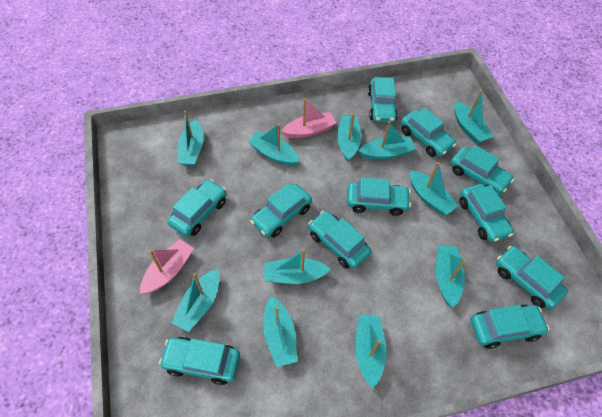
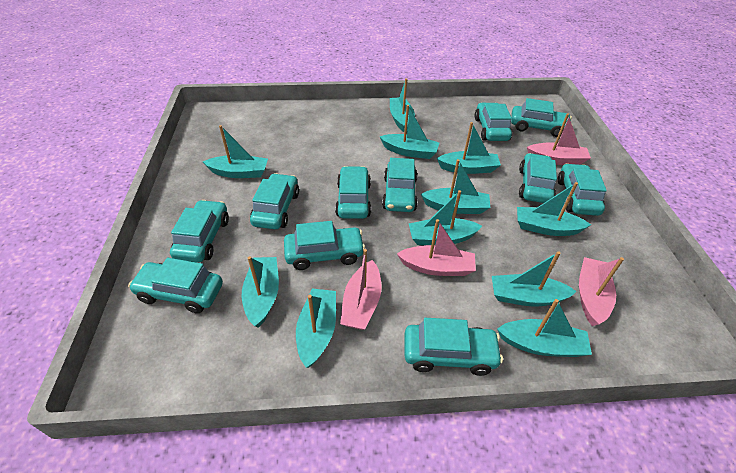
pink boat: [140,239,194,294] [281,98,336,138] = 2 -> [340,249,382,330] [397,219,476,276] [527,113,591,165] [579,257,624,326] = 4

